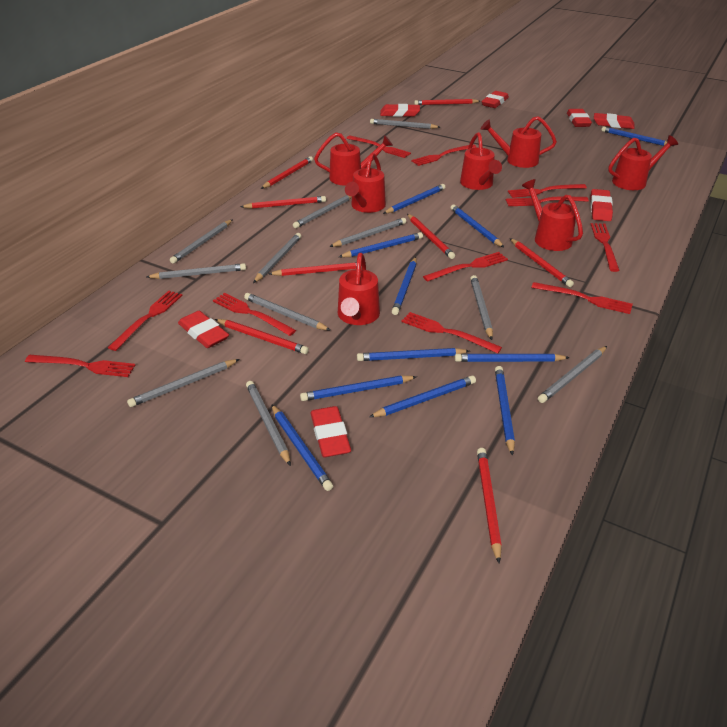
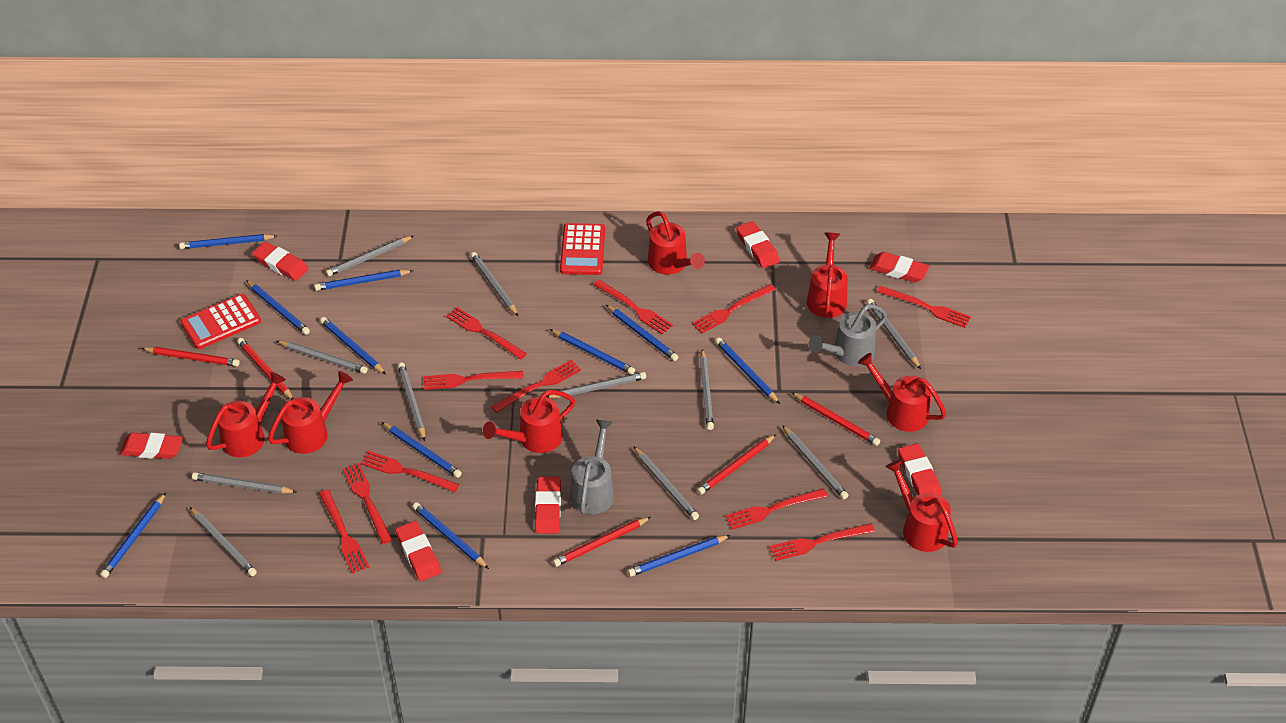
grey watering can: none = 0 -> [570,419,614,514] [809,304,887,366] = 2
red calculator: none = 0 -> [180,294,261,349] [560,223,605,275] = 2
red pencil: [215,319,309,354] [241,196,326,209] [261,156,313,189] [268,262,357,276] [407,214,455,259] [414,99,480,105] [477,448,502,564] [510,238,574,287] = 8 -> [141,347,240,367] [237,338,294,400] [553,517,651,567] [697,434,776,495] [791,392,880,446] = 5

